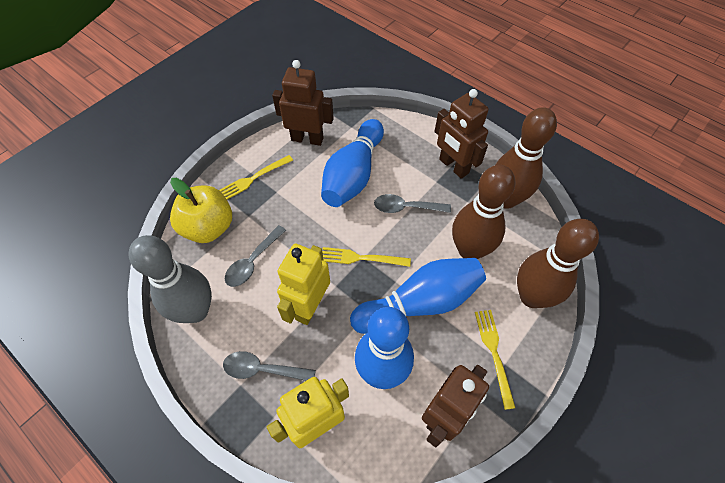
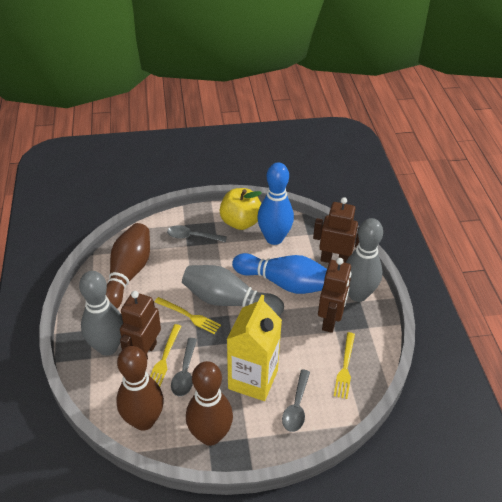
blue bowling pin: [321,119,384,207] [350,258,486,334] [355,307,414,389] = 3 -> [232,253,327,294] [257,163,294,245] = 2
grey bowling pin: [129,235,212,323] = 1 -> [79,271,124,356] [182,265,284,316] [346,218,383,302] = 3
yellow carton: none = 0 -> [227,295,282,401] = 1
yellow robot: [267,377,349,448] [277,244,330,325] = 2 -> none = 0

